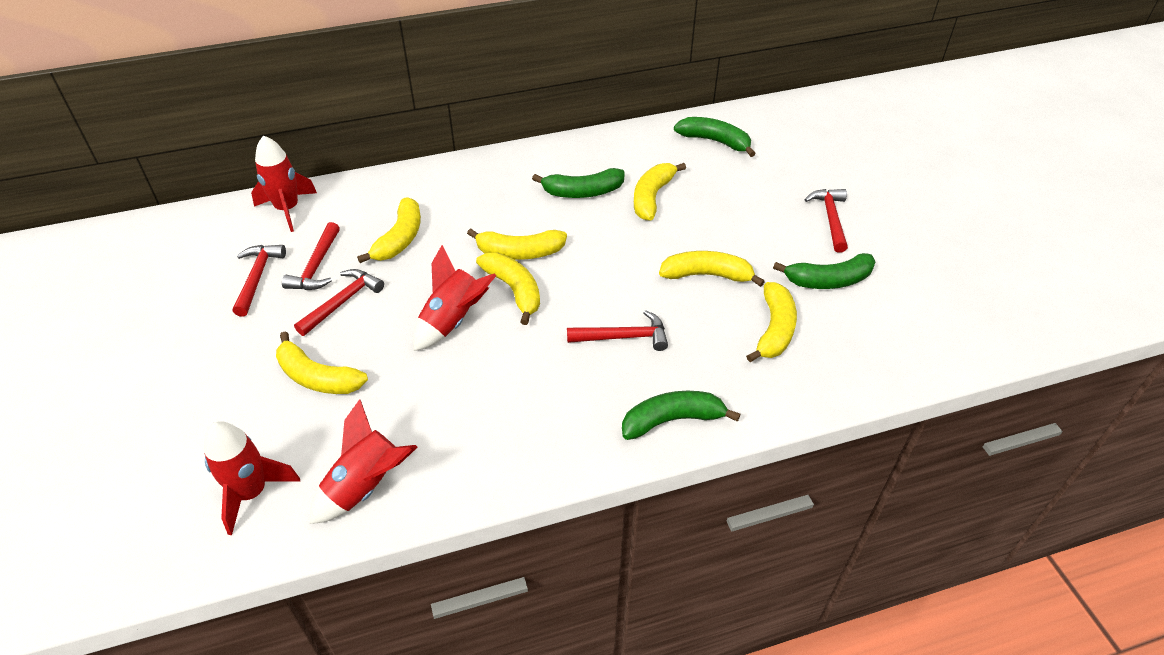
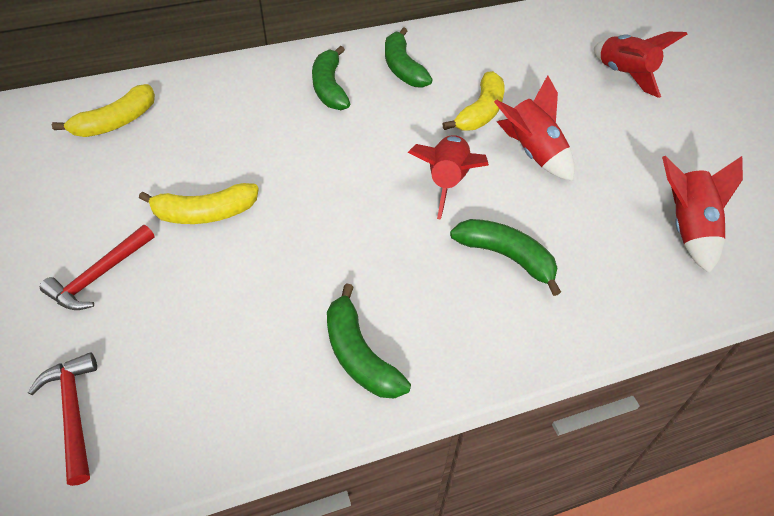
red hammer: [233,245,286,317] [282,222,340,290] [294,269,384,336] [567,310,668,351] [804,189,848,253] = 5 -> [28,352,97,486] [40,225,155,310] = 2
yellow banana: [276,331,368,394] [357,197,421,263] [467,229,567,260] [476,252,540,325] [634,163,686,220] [659,251,765,287] [746,282,797,362] = 7 -> [52,84,155,137] [139,183,259,224] [442,71,504,131] = 3

